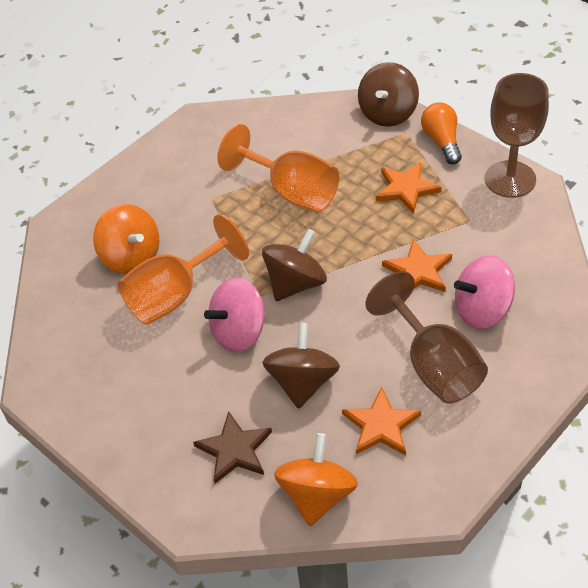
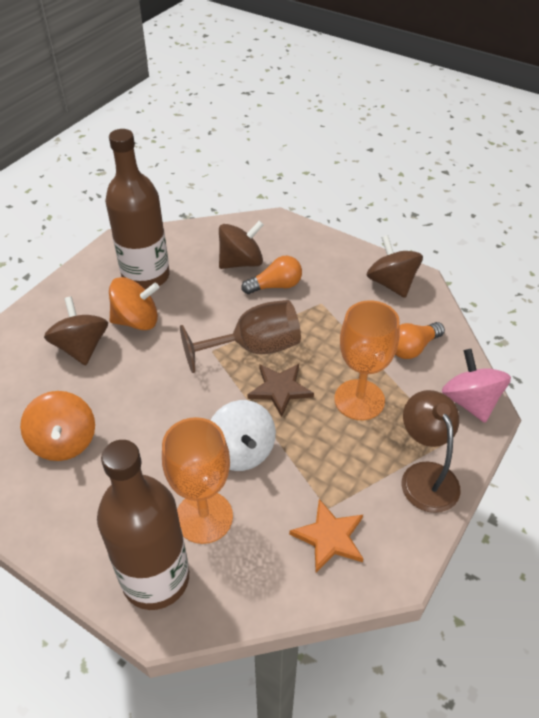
brown bottle: none = 0 -> [97,440,189,610] [105,129,170,290] = 2
brown goblet: [365,271,488,404] [485,73,549,198] = 2 -> [180,300,301,373] = 1
brown lamp: none = 0 -> [401,390,460,513] = 1
orange light bulb: [421,103,462,164] = 1 -> [241,256,302,294] [395,322,445,359] = 2
orange star: [342,387,421,456] [376,162,442,214] [382,239,452,292] = 3 -> [289,499,363,572] = 1
pink spinning top: [204,277,266,352] [454,255,515,329] = 2 -> [442,349,511,423] = 1
white spinning top: none = 0 -> [210,400,276,471] = 1

